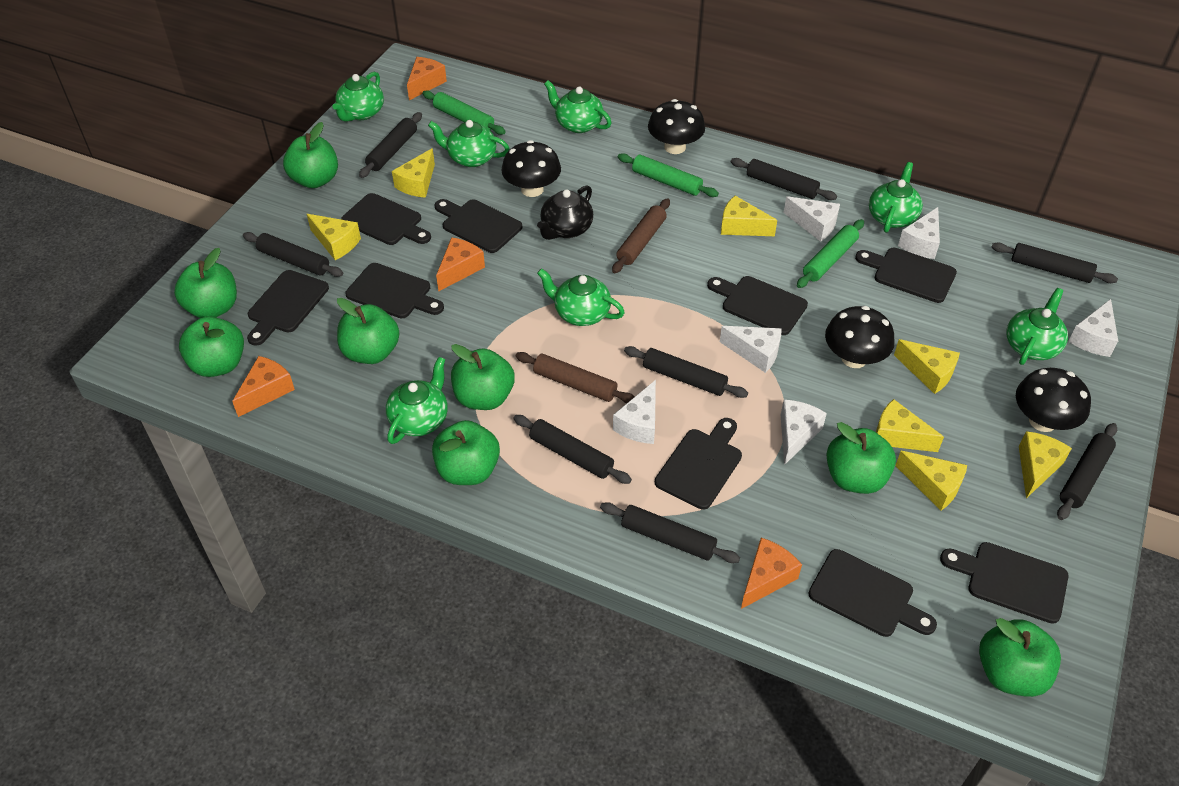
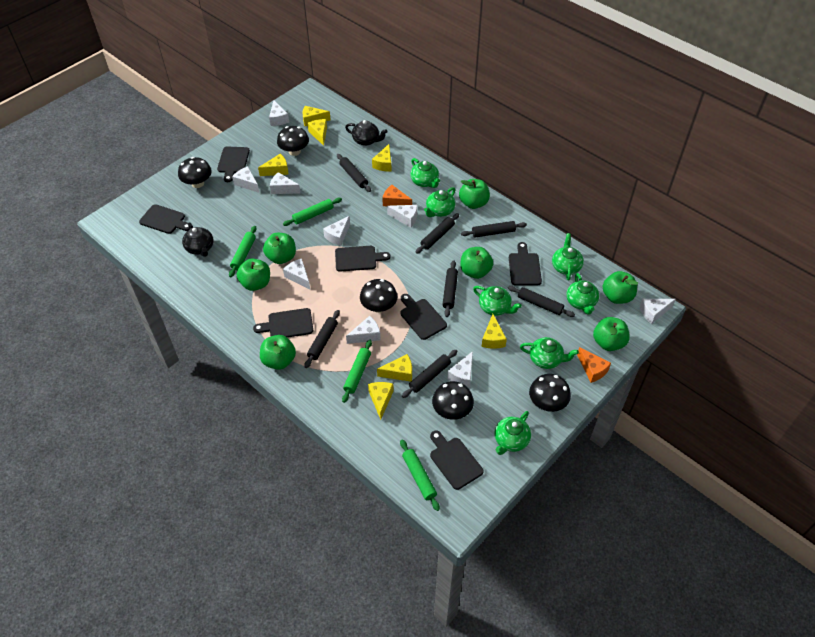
black cutting board: [247,270,329,346] [341,193,431,245] [345,263,444,318] [435,199,522,253] [655,418,742,510] [707,276,808,335] [808,549,937,637] [855,248,957,303] [940,542,1068,624] = 9 -> [139,204,190,234] [217,147,250,182] [253,308,313,338] [335,246,391,272] [400,294,447,340] [430,431,484,490] [509,242,542,286] = 7
black mushroom: [501,140,561,197] [648,99,705,154] [825,306,895,368] [1016,368,1091,432] = 4 -> [178,157,212,188] [277,126,309,156] [360,279,398,313] [432,381,474,420] [529,374,571,412] = 5
black rolling pin: [243,232,343,277] [359,112,422,178] [514,415,632,484] [600,502,740,563] [624,346,748,398] [731,158,837,200] [991,242,1118,283] [1057,423,1117,520] = 8 -> [305,310,340,368] [337,154,371,192] [402,350,457,398] [416,213,459,254] [442,260,458,317] [461,221,527,238] [508,286,575,317] = 7
black teapot: [537,185,593,240] = 1 -> [182,222,214,257] [345,120,388,146] = 2
brown rolling pin: [516,352,634,403] [612,198,670,273] = 2 -> none = 0
green apple: [174,248,237,318] [179,316,244,377] [283,122,338,188] [337,298,399,364] [432,420,500,485] [451,344,515,410] [826,422,896,494] [979,618,1061,697] = 8 -> [237,258,270,291] [260,335,296,370] [263,233,296,264] [459,179,490,209] [460,247,493,279] [593,317,630,351] [603,271,638,304] = 7
green rolling pin: [422,90,506,135] [618,153,719,197] [797,219,864,288] = 3 -> [229,226,257,277] [283,198,342,226] [342,340,372,403] [400,439,440,511] = 4
orange cheese: [232,356,295,417] [407,57,447,100] [436,237,485,292] [741,538,802,609] = 4 -> [382,185,412,206] [577,347,611,383] = 2
white cheese: [613,380,656,444] [720,326,781,373] [781,400,827,465] [783,196,840,242] [898,207,940,259] [1068,299,1118,357] = 6 -> [232,166,259,193] [269,100,289,126] [270,172,300,194] [283,258,310,290] [323,216,350,246] [346,316,381,344] [387,205,417,228] [447,351,473,388] [640,299,676,324] = 9

